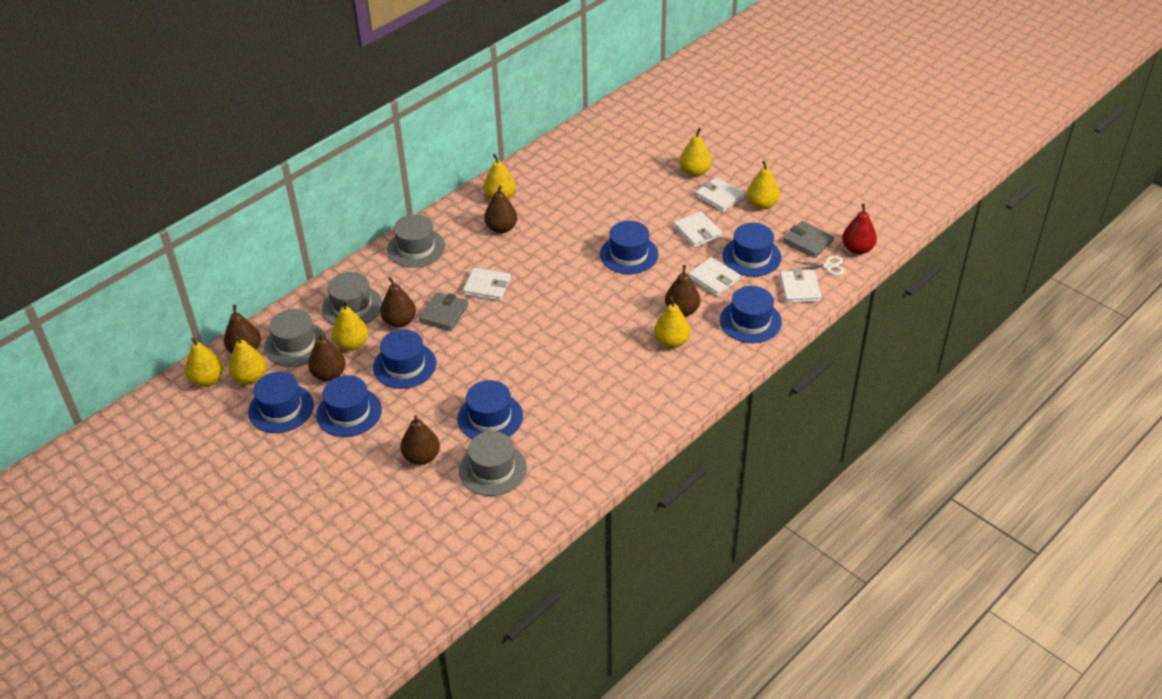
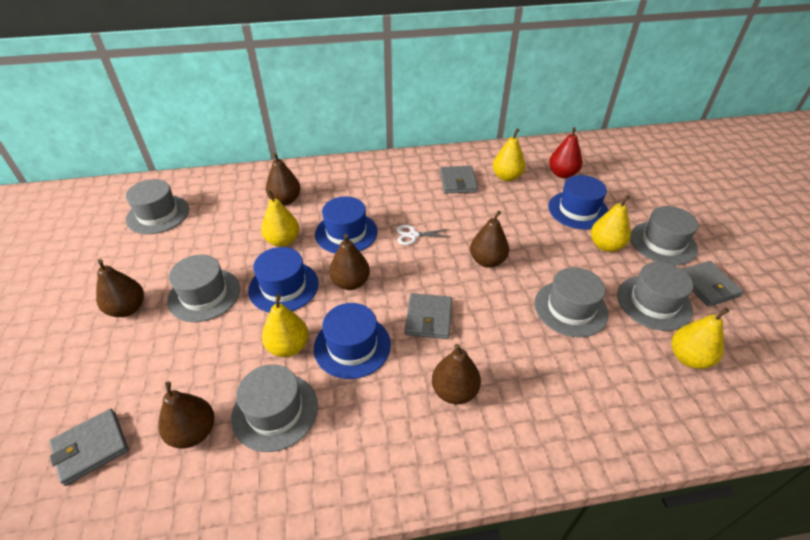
blue hat: [248,372,314,433] [316,375,382,437] [373,329,436,389] [457,380,523,439] [600,221,659,274] [720,286,782,343] [722,223,782,277] = 7 -> [248,247,319,312] [314,303,391,379] [315,197,378,254] [548,175,609,230] = 4
grey hat: [264,309,326,367] [322,272,382,325] [387,214,445,268] [459,431,527,496] = 4 -> [126,179,189,234] [167,255,240,322] [231,364,318,452] [534,267,609,337] [617,262,693,331] [630,206,698,265] = 6
grey wallet: [419,292,468,331] [783,221,834,258] = 2 -> [49,409,129,486] [405,293,452,339] [440,166,478,193] [682,261,744,307] = 4
white wallet: [463,268,511,301] [674,211,722,248] [688,257,741,296] [695,177,744,212] [780,269,821,303] = 5 -> none = 0
yellow pear: [185,338,223,387] [228,335,266,385] [332,300,368,351] [483,154,516,200] [654,296,690,348] [680,128,712,177] [747,161,780,210] = 7 -> [261,190,299,247] [262,295,308,357] [493,129,526,181] [591,195,631,252] [672,308,729,369] = 5

